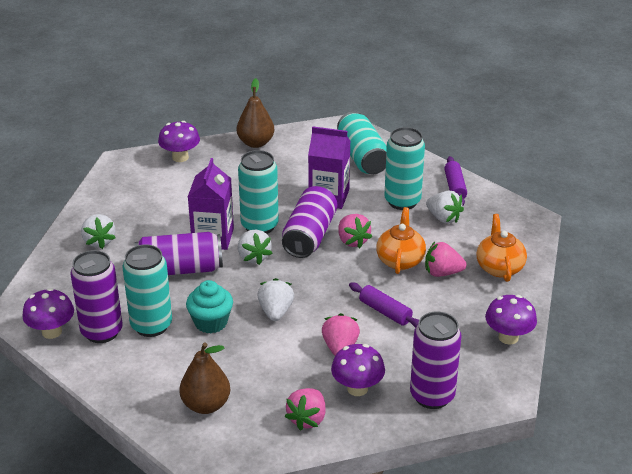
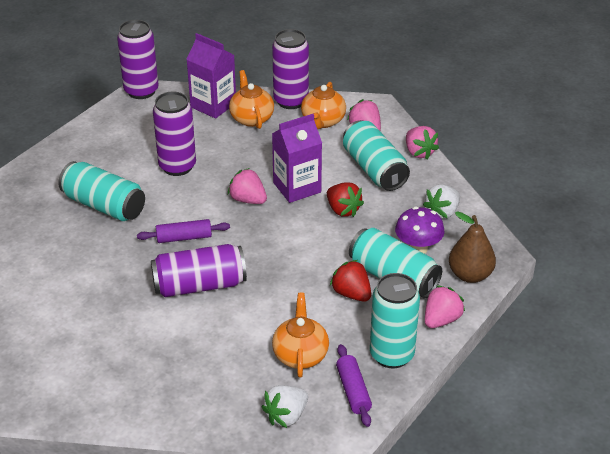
brown pear: [179,343,230,414] [237,78,274,148] = 2 -> [449,211,496,283] = 1
orange teapot: [376,207,426,274] [477,214,527,282] = 2 -> [229,70,274,129] [272,293,329,378] [301,82,346,129] = 3
purple mushroom: [22,288,74,339] [158,121,200,162] [331,344,385,396] [485,295,537,345] = 4 -> [395,207,445,254] = 1
red strawberry: none = 0 -> [327,182,364,217] [330,260,371,302] = 2
turquoise cupcake: [186,280,233,333] = 1 -> none = 0
white strawberry: [81,214,116,249] [238,230,273,265] [257,278,294,321] [426,191,464,223] = 4 -> [262,385,308,428] [423,185,460,219] = 2

